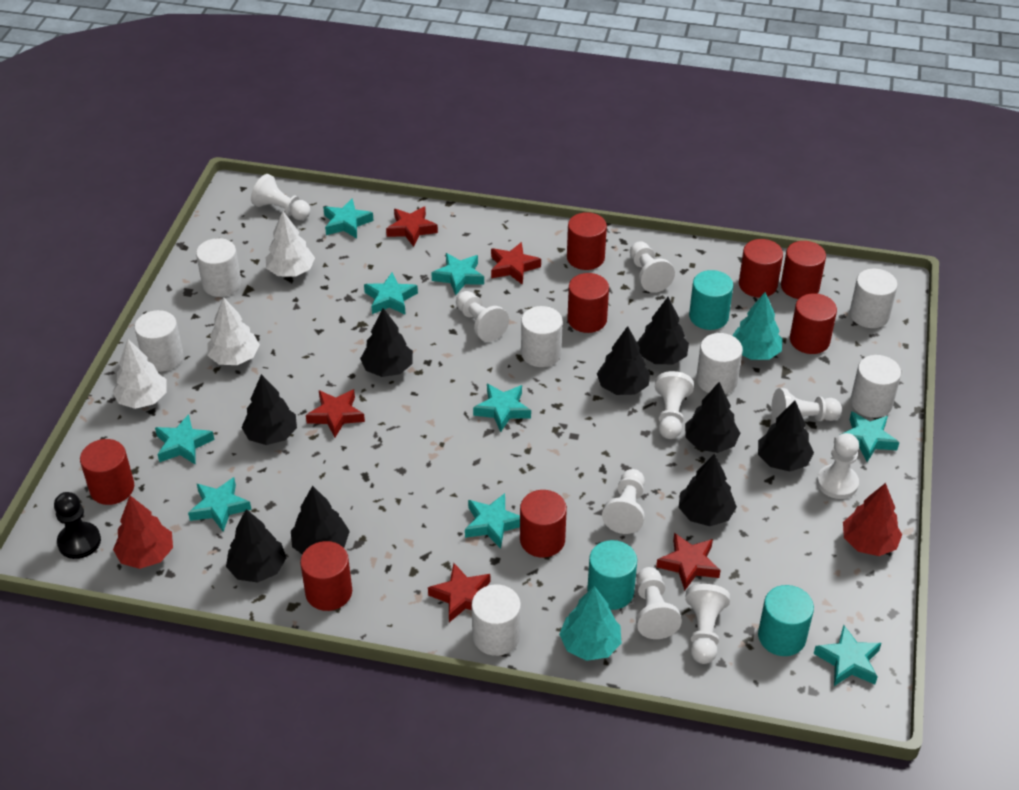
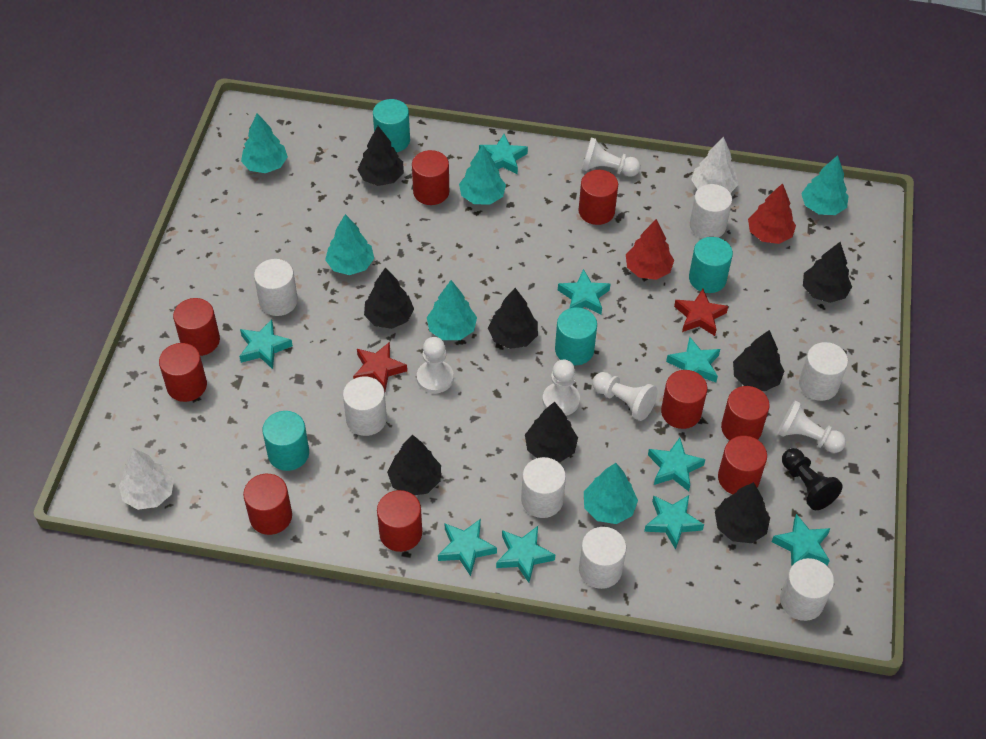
black tree: [226,509,286,583] [241,374,297,445] [291,486,350,554] [360,308,413,377] [597,326,650,395] [637,297,689,364] [679,454,737,526] [685,382,740,453] [758,400,814,471] = 9 -> [357,126,404,186] [364,267,414,329] [387,435,441,495] [488,288,538,349] [525,402,578,462] [715,482,770,543] [733,330,784,391] [803,242,852,303] = 8
red cylinder: [80,439,134,505] [300,541,352,611] [520,490,567,558] [567,212,607,270] [567,273,609,333] [739,239,783,298] [781,241,826,299] [790,293,837,354] = 8 -> [159,343,207,402] [173,298,220,356] [243,474,292,535] [377,490,422,552] [412,150,449,205] [579,170,618,225] [661,370,707,429] [718,436,767,494] [721,386,770,441] = 9
red star: [306,389,365,437] [386,206,438,247] [428,563,490,622] [491,242,541,285] [656,533,721,591] = 5 -> [353,342,407,392] [674,289,728,336] = 2
turquoise cylinder: [587,540,637,610] [689,270,733,330] [758,585,814,656] = 3 -> [263,411,309,471] [373,99,410,152] [555,307,597,365] [689,237,733,293] = 4
turquoise tree: [559,586,621,661] [732,292,783,360] = 2 -> [241,113,288,173] [325,214,374,275] [427,280,477,340] [459,145,506,205] [584,463,638,524] [801,155,849,215] = 6
white pawn: [251,174,310,220] [456,291,509,342] [602,469,645,534] [630,241,675,293] [636,567,682,639] [655,371,694,439] [685,584,730,664] [771,388,842,423] [817,433,859,499] = 9 -> [417,337,454,393] [543,360,580,416] [581,137,641,177] [593,372,658,421] [777,400,846,453] = 5
white tree: [113,339,167,409] [207,297,260,365] [265,211,315,277] = 3 -> [119,448,174,510] [691,136,738,193] = 2

